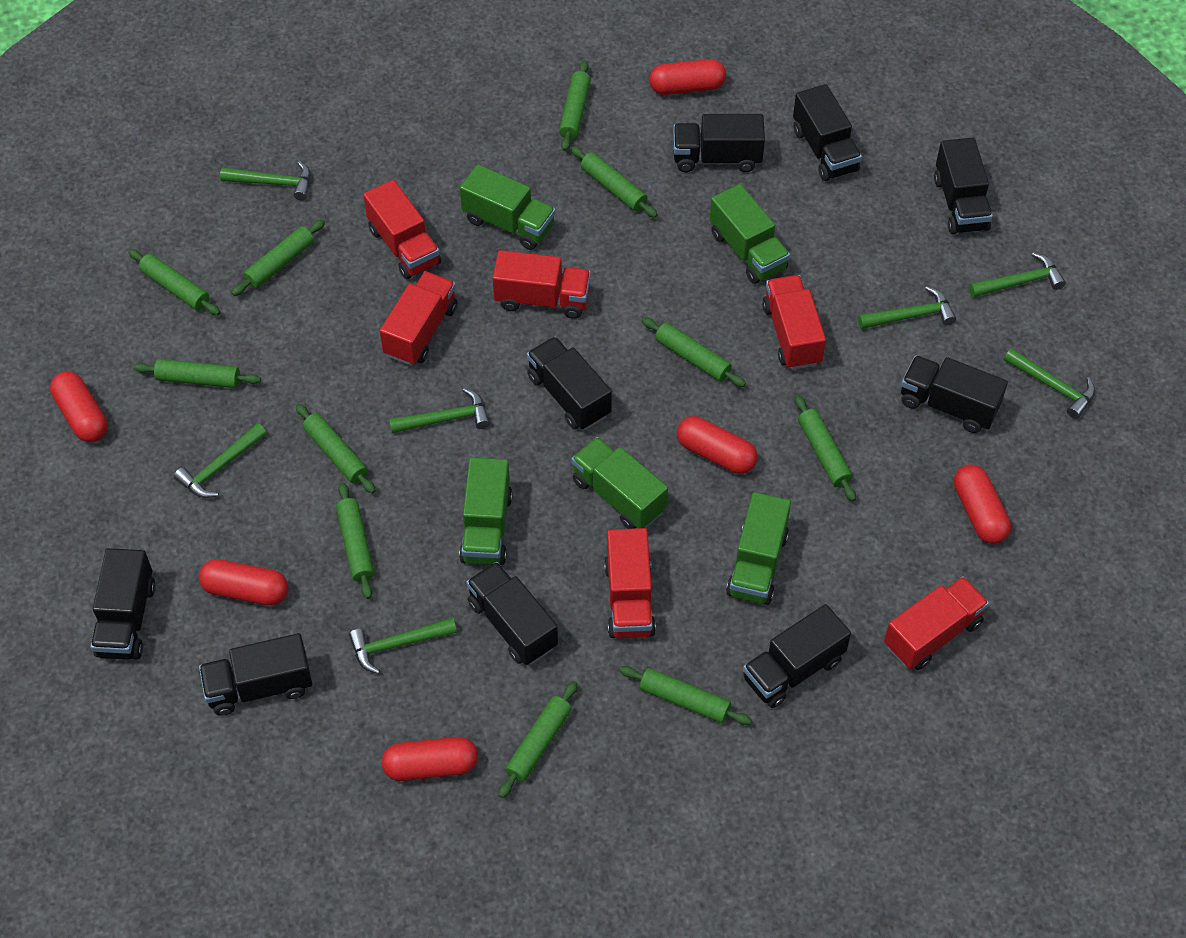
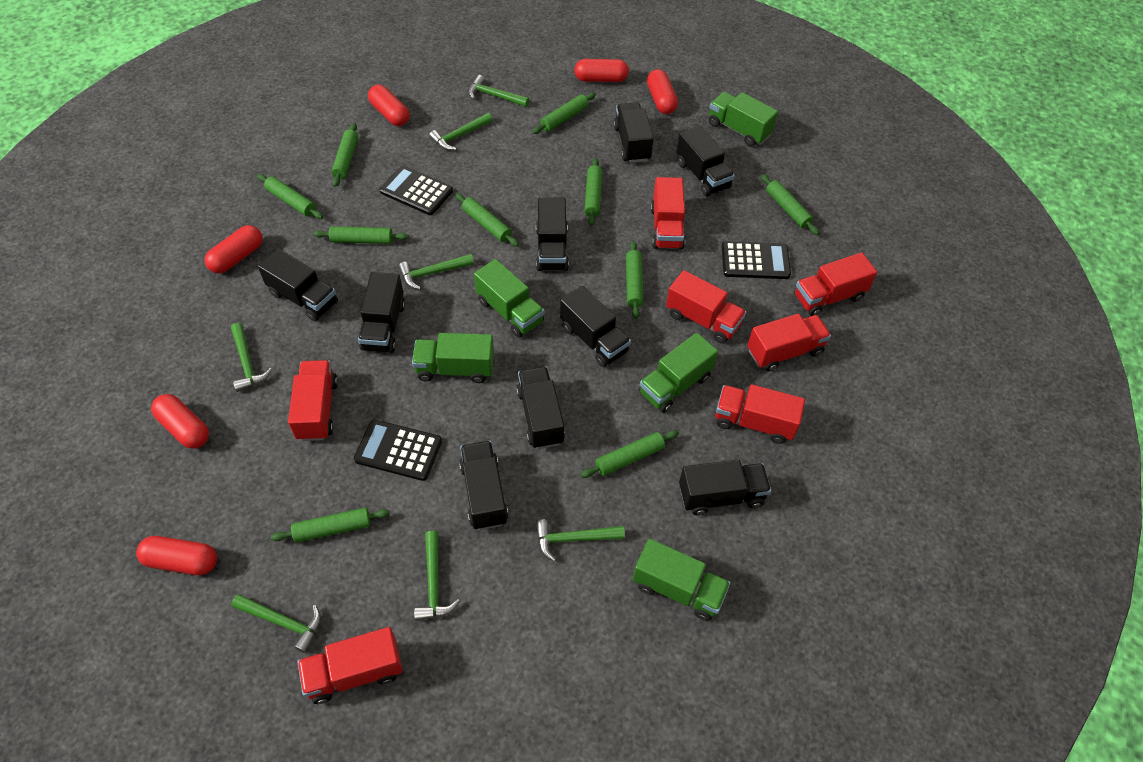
black calculator: none = 0 -> [354,419,442,481] [379,166,453,215] [721,241,791,279] = 3
green rolling pin: [128,249,221,315] [133,359,261,388] [232,219,325,296] [296,404,376,494] [336,482,375,599] [498,681,578,798] [559,61,591,151] [571,146,658,218] [619,666,752,725] [642,317,746,387] [795,395,856,501] = 11 -> [257,174,323,219] [271,507,390,543] [313,226,409,244] [331,123,358,187] [455,193,519,247] [532,92,596,134] [580,430,679,478] [584,158,602,226] [626,241,644,319] [761,174,819,235] = 10
red truck: [363,180,441,279] [380,271,458,365] [493,250,591,319] [604,528,656,638] [762,275,826,370] [884,576,989,670] = 6 -> [288,360,338,441] [298,627,403,704] [651,177,685,249] [666,270,746,344] [716,384,805,444] [747,314,831,371] [794,252,877,316] = 7

